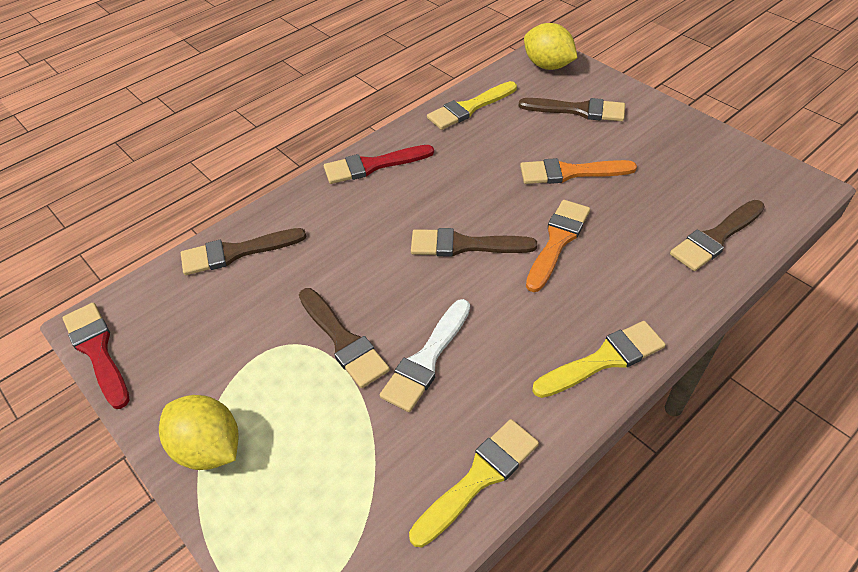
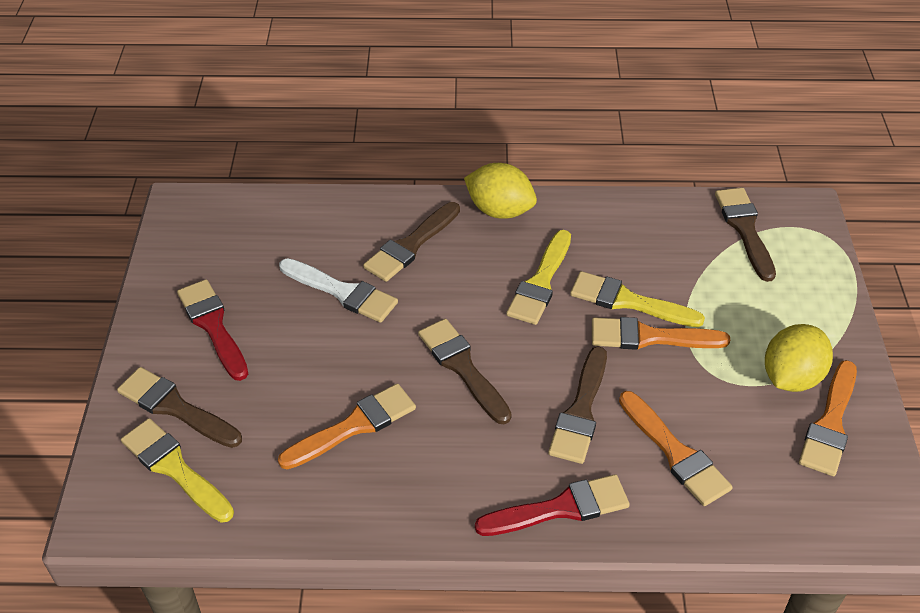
orange brush: [520,158,637,184] [526,200,590,292] = 2 -> [278,383,416,469] [592,317,730,350] [619,391,733,506] [799,360,857,476] = 4

